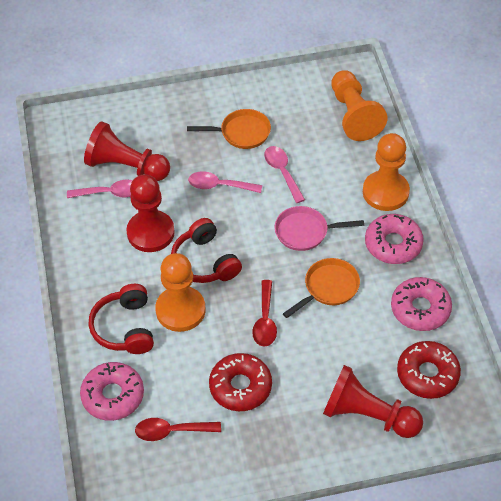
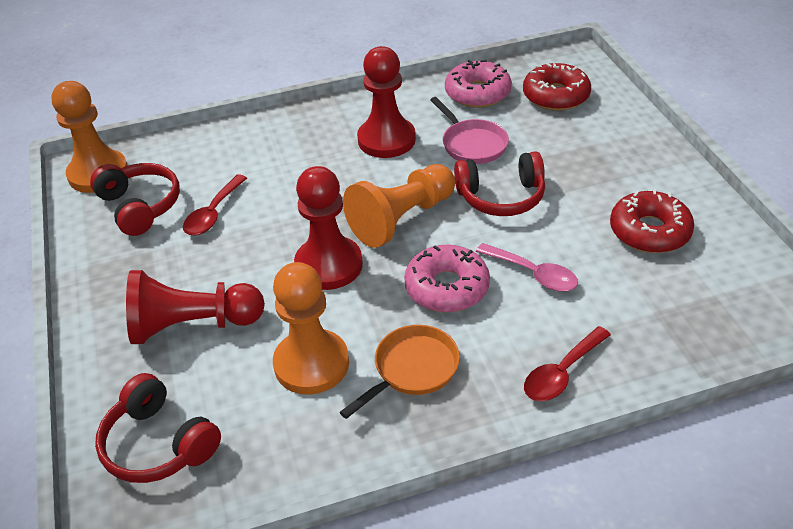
orange pan: [187,109,271,149] [283,258,360,318] = 2 -> [340,325,460,419] = 1
pink donut: [80,362,144,421] [365,214,424,264] [391,277,452,331] = 3 -> [404,244,490,313] [445,60,512,108] = 2
pink spoon: [67,180,133,198] [188,171,262,193] [264,146,305,203] = 3 -> [476,243,578,292] = 1
red headphones: [89,284,154,354] [171,218,242,283] = 2 -> [90,163,180,236] [95,373,221,483] [454,151,545,216] = 3

